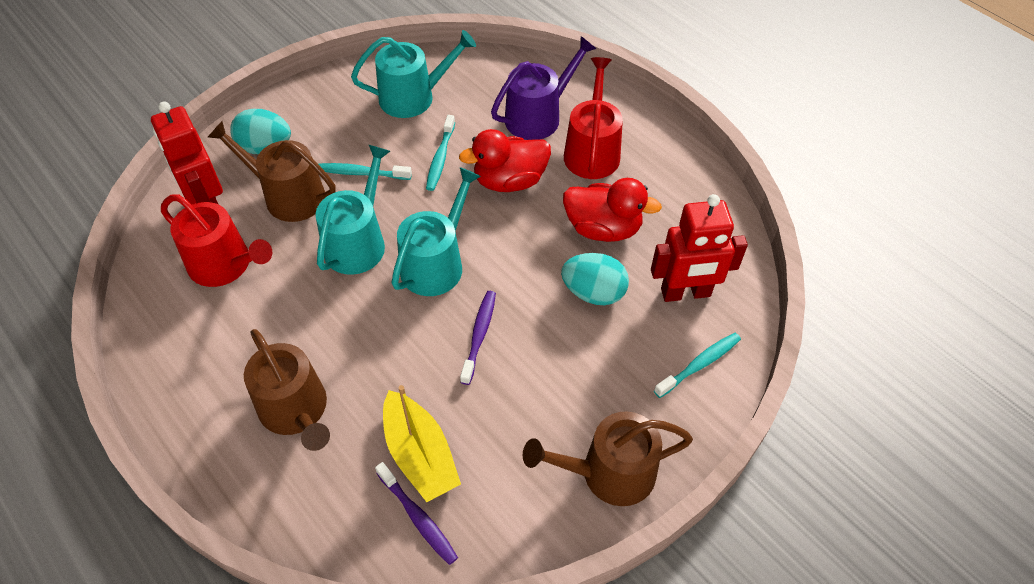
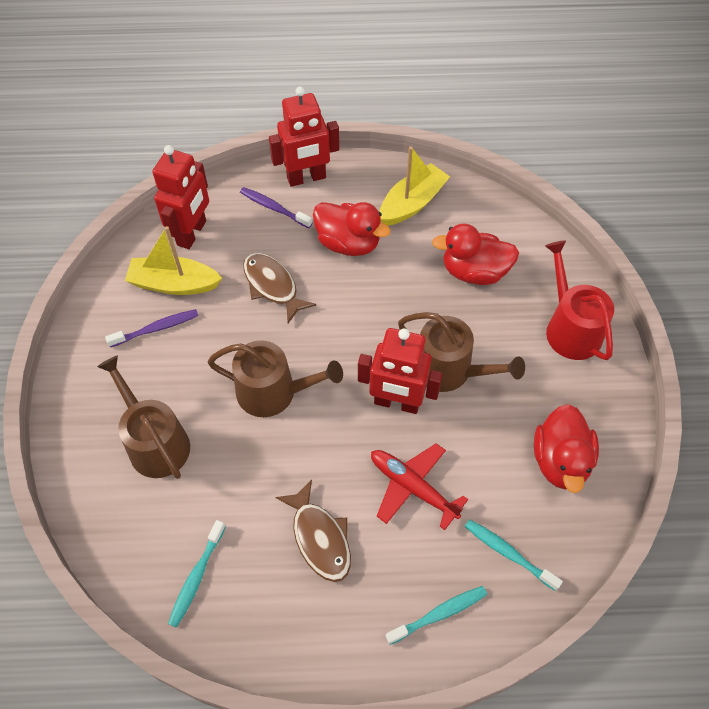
brown fish: none = 0 -> [243,253,316,323] [275,479,351,582] = 2
purple watering can: [491,36,597,140] = 1 -> none = 0
red duck: [459,129,551,192] [563,178,662,242] = 2 -> [313,202,391,256] [432,223,519,285] [534,404,599,493] = 3
red plane: none = 0 -> [371,443,468,530] = 1
red robot: [151,101,223,205] [651,194,748,302] = 2 -> [152,145,209,249] [269,86,339,187] [358,328,443,414] = 3
red watering can: [161,195,272,287] [564,57,623,179] = 2 -> [545,240,614,360] = 1
turquoise egg: [230,109,291,154] [561,253,629,305] = 2 -> none = 0
turquoise watering can: [316,144,390,275] [351,30,476,118] [391,167,481,296] = 3 -> none = 0
yellow boat: [383,385,461,502] = 1 -> [125,226,222,295] [380,146,450,226] = 2

